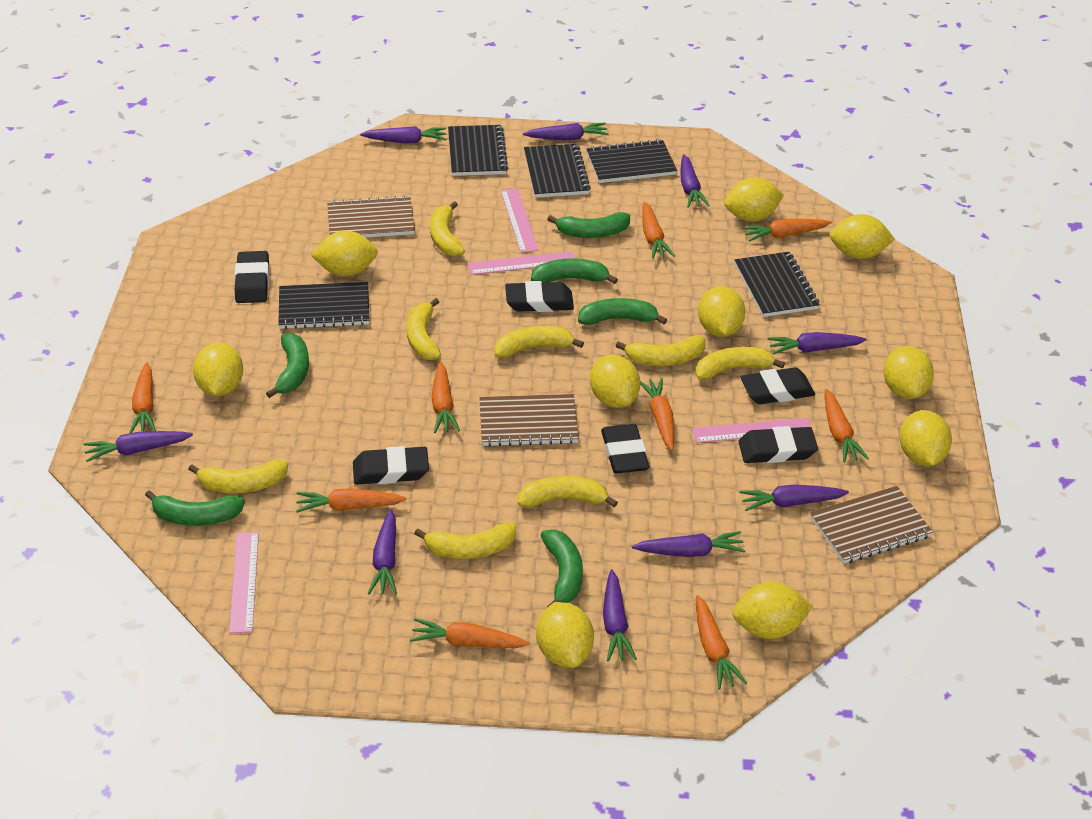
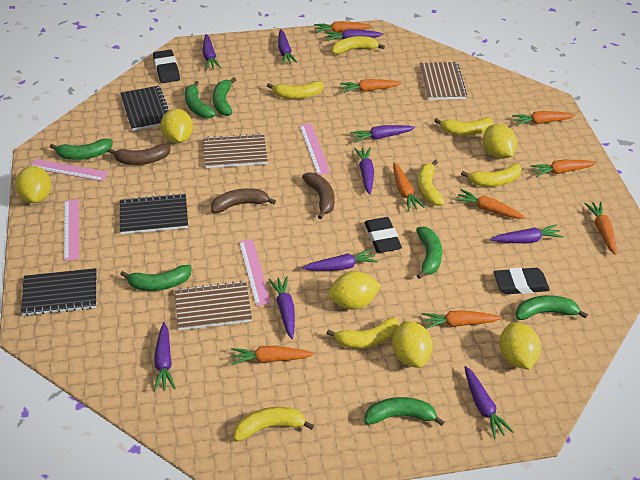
black eraser: [235,251,269,303] [353,446,429,485] [505,281,574,312] [601,424,649,474] [738,426,818,463] [740,367,815,404] = 6 -> [153,50,180,83] [365,217,402,253] [494,267,550,294] = 3
black notebook: [278,282,369,329] [448,125,508,176] [524,144,591,198] [586,139,677,183] [735,252,820,317] = 5 -> [21,268,97,316] [120,86,169,131] [120,193,188,234] = 3
brown banana: none = 0 -> [108,144,170,165] [211,188,276,213] [302,172,334,219] = 3
green banana: [145,490,245,526] [266,333,309,398] [531,258,618,284] [541,529,583,607] [547,212,630,238] [578,298,667,325] = 6 -> [50,139,113,160] [120,265,191,291] [185,81,216,118] [213,77,236,116] [364,397,444,426] [416,227,442,279] [515,295,588,320] = 7
purple carrot: [84,431,193,462] [360,126,446,143] [368,509,397,595] [523,123,609,141] [603,569,637,661] [632,531,746,557] [681,154,710,208] [739,484,849,511] [767,332,867,354] = 9 -> [154,322,175,391] [203,34,221,70] [269,276,295,339] [278,29,297,65] [302,249,378,271] [325,29,383,41] [350,125,415,143] [354,147,374,195] [464,366,513,439] [490,224,563,243] = 10
yellow banana: [188,460,288,493] [407,298,441,360] [415,523,517,559] [430,201,465,257] [494,326,584,358] [517,476,618,507] [616,336,706,366] [695,347,785,380] = 8 -> [234,407,314,441] [267,81,324,99] [326,317,398,349] [332,36,385,54] [417,160,445,206] [434,117,493,135] [461,164,522,187] = 7
yellow lemon: [193,343,243,396] [311,231,378,276] [536,602,594,668] [590,355,640,408] [698,286,746,337] [724,177,784,222] [732,582,813,639] [830,214,895,259] [883,346,934,399] [899,410,952,466] = 10 -> [15,166,51,203] [161,109,193,143] [328,271,381,309] [392,321,433,368] [483,124,517,159] [499,322,541,370] = 6

